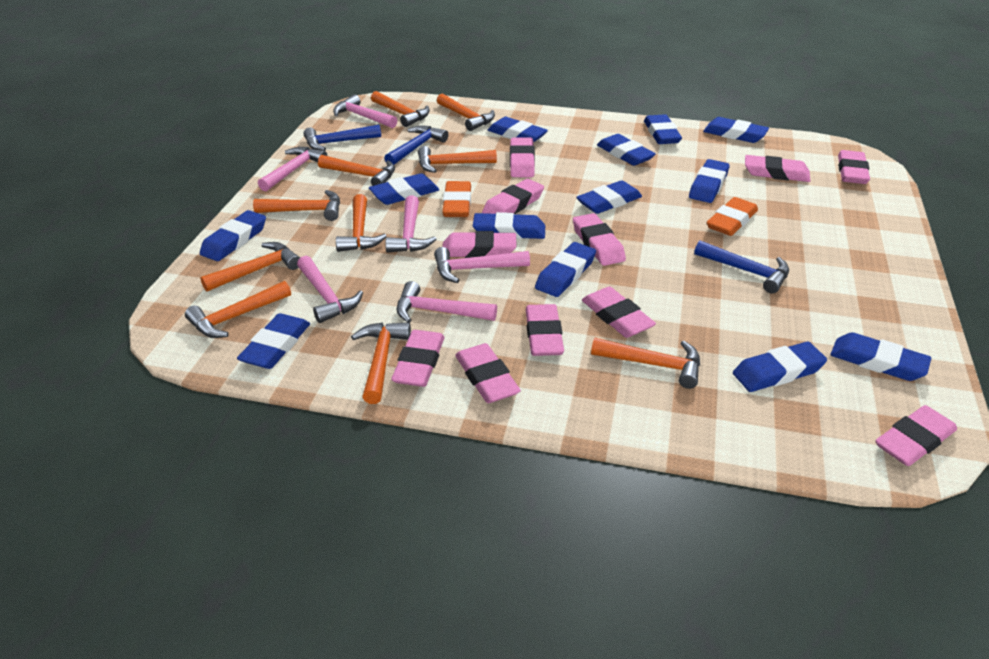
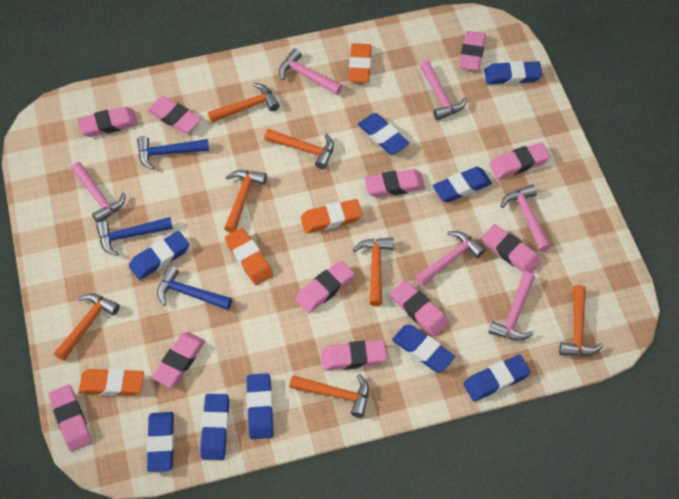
blue eraser: [200,210,266,261] [237,313,310,369] [369,173,439,205] [473,212,545,239] [488,117,548,142] [535,242,596,297] [576,180,642,214] [597,134,656,166] [644,114,682,144] [689,159,730,203] [703,117,769,143] [733,341,827,392] [830,332,931,381] = 13 -> [129,231,189,280] [147,412,174,472] [200,394,229,460] [246,373,274,439] [358,113,410,155] [392,325,455,372] [433,167,492,203] [463,354,531,402] [484,61,543,85] = 9
orange eraser: [442,181,471,217] [707,197,758,236] = 2 -> [79,368,144,396] [225,228,273,285] [301,199,363,233] [349,43,372,83] = 4
orange hammer: [185,281,291,338] [200,242,300,292] [253,190,340,221] [318,155,395,186] [336,194,387,252] [351,322,411,404] [371,91,430,127] [418,146,497,173] [437,93,495,131] [591,338,700,389] = 10 -> [54,293,120,361] [208,83,280,123] [224,170,267,233] [264,129,334,169] [289,374,369,418] [353,238,394,306] [559,285,604,356] = 7

